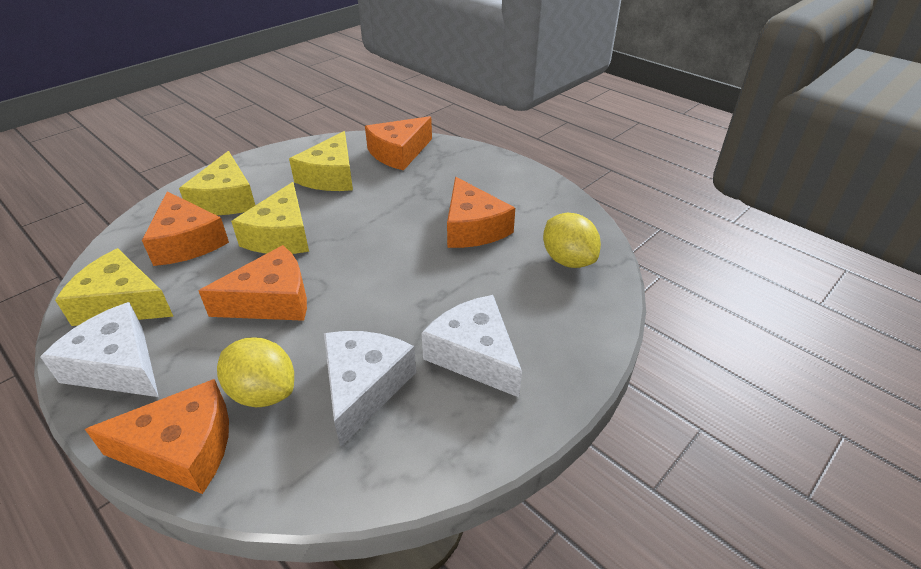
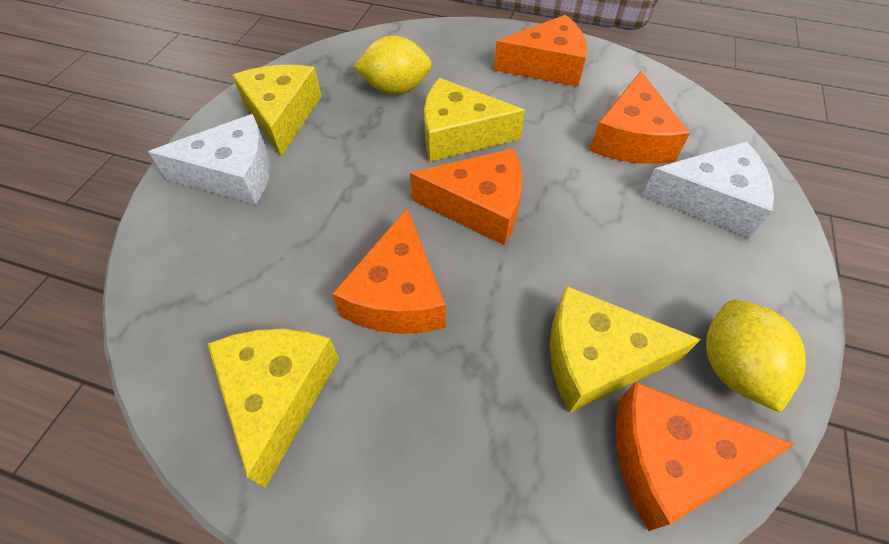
white cheese: [40,302,159,397] [324,331,416,447] [422,295,522,397] = 3 -> [148,114,270,205] [642,141,774,238] = 2

